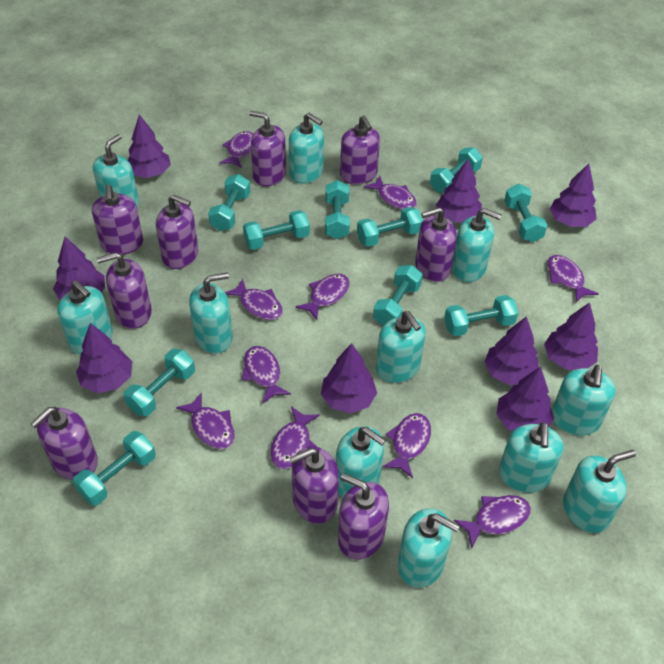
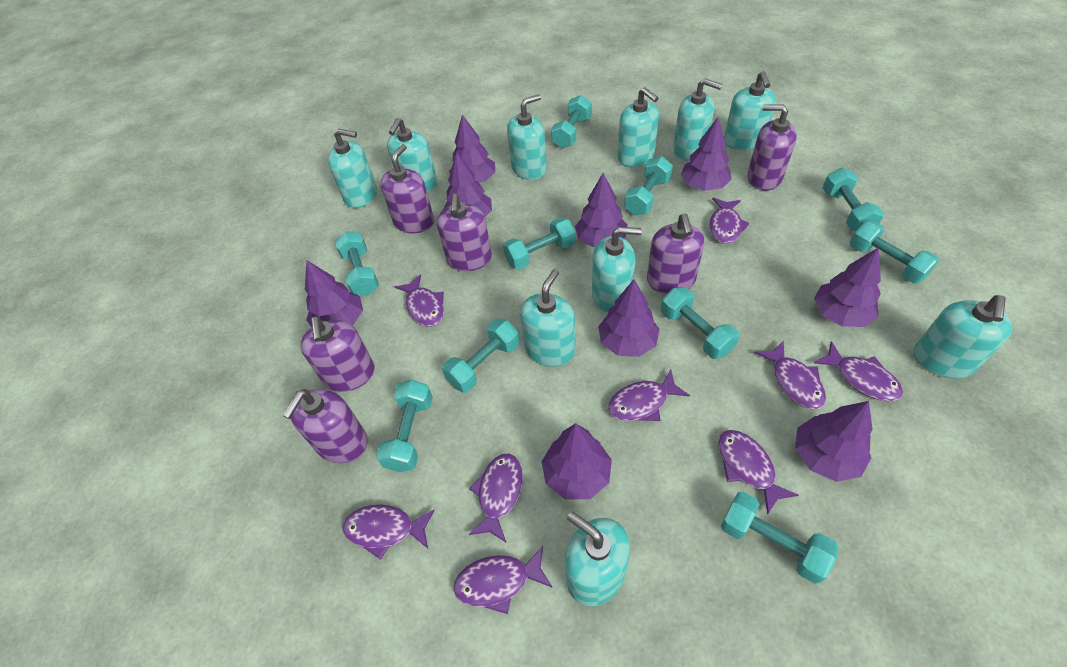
purple fish: [176,392,235,449] [219,131,253,168] [225,278,283,320] [242,346,291,403] [270,406,320,469] [295,274,350,320] [363,176,417,209] [382,413,431,478] [454,495,531,549] [547,255,599,302] = 10 -> [343,505,434,560] [395,274,444,327] [453,546,553,614] [468,454,523,542] [608,370,690,421] [709,198,750,244] [718,430,799,515] [755,341,826,409] [814,341,903,401] = 9
purple soap dispenser: [30,407,98,480] [92,184,143,255] [97,252,152,329] [156,195,198,269] [249,111,286,186] [289,446,339,524] [338,473,389,560] [340,115,380,184] [415,207,457,282] = 9 -> [283,389,368,463] [300,316,374,392] [380,144,434,233] [437,194,492,271] [647,213,705,294] [747,104,797,191] = 6
turquoise soap dispenser: [57,280,113,355] [93,134,139,208] [189,273,233,354] [289,113,324,184] [336,426,386,498] [376,311,426,383] [398,508,460,588] [452,208,502,282] [498,422,564,493] [552,365,616,436] [563,450,636,533] = 11 -> [328,129,377,208] [387,118,437,192] [507,94,547,180] [520,269,576,367] [565,511,630,606] [592,227,642,313] [618,87,659,167] [673,78,722,161] [724,71,776,151] [914,295,1012,379] = 10

